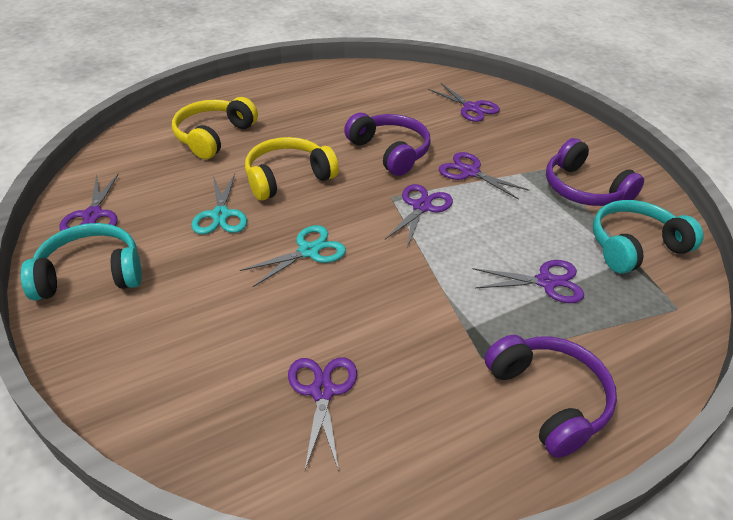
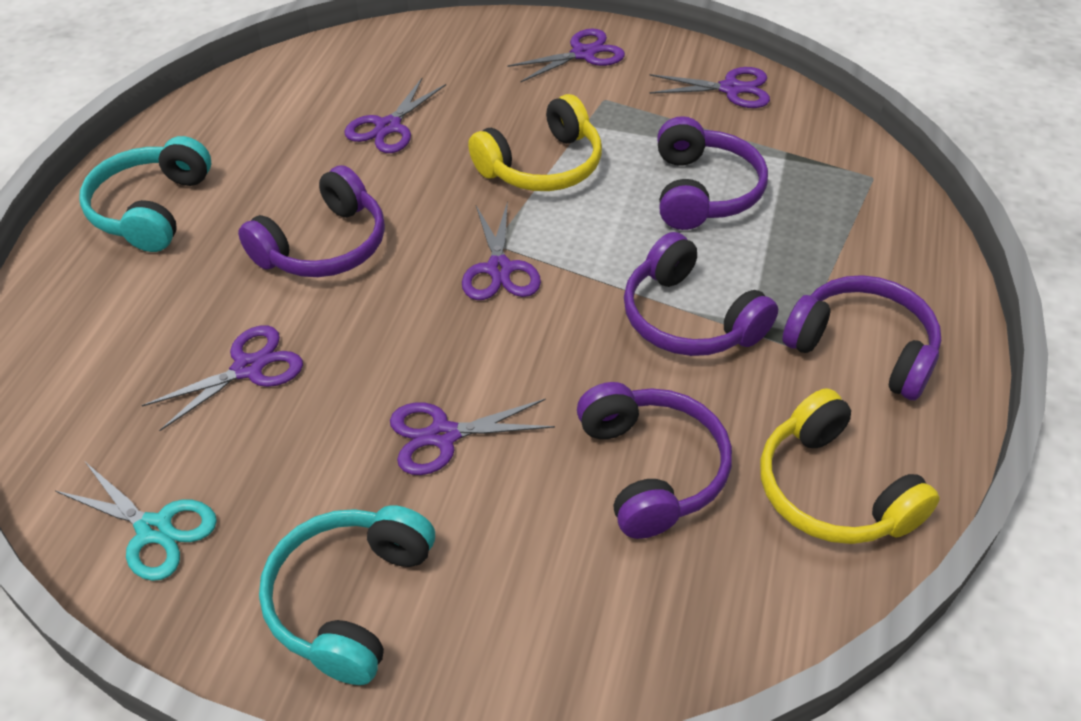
purple headphones: [344,113,431,176] [484,335,617,458] [546,138,644,206] = 3 -> [238,165,385,277] [577,382,732,539] [624,232,778,356] [657,116,768,230] [782,275,941,400] = 5
turquoise scissors: [191,174,247,234] [240,225,346,287] = 2 -> [55,462,217,581] = 1

